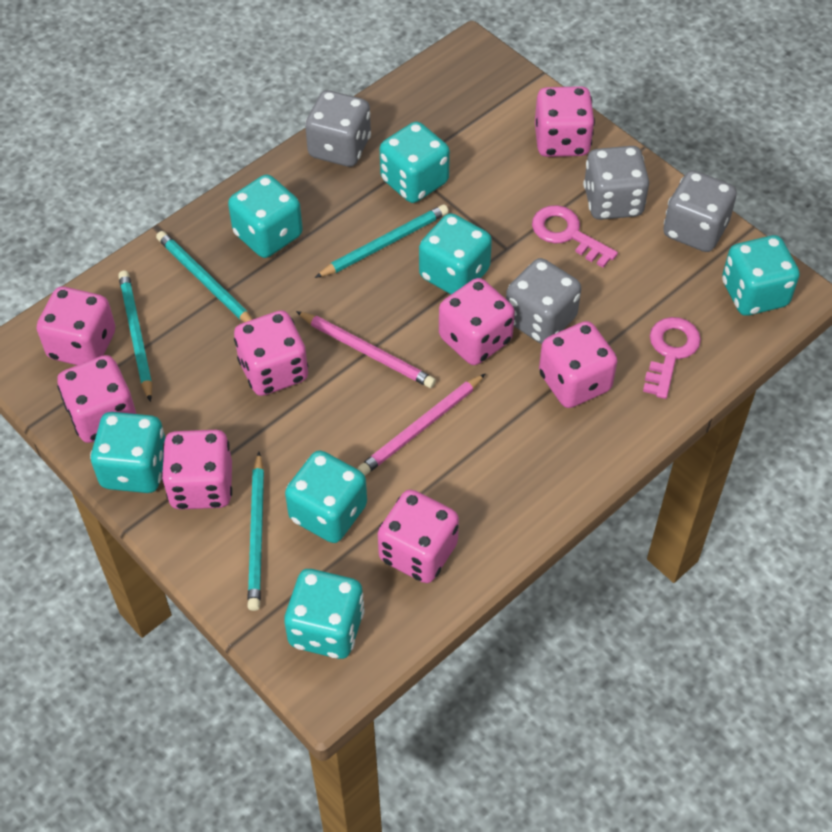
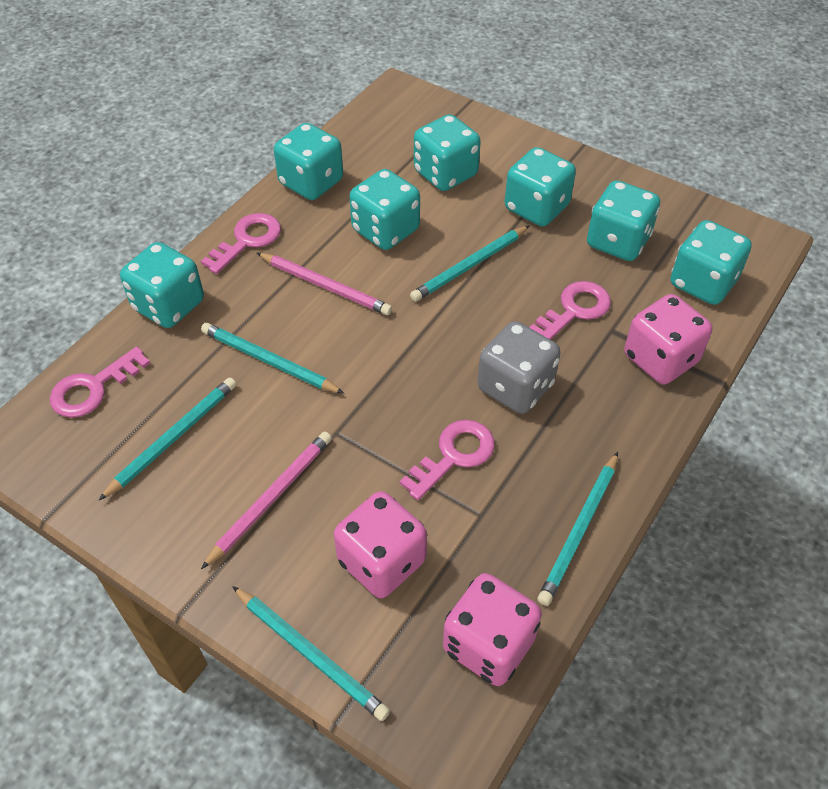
grey dice: [305,90,371,167] [506,258,581,344] [583,146,649,220] [663,170,737,252] = 4 -> [478,321,561,414] = 1
pink dice: [37,287,115,365] [57,355,136,443] [161,430,232,510] [234,310,308,396] [378,490,459,583] [439,278,515,365] [535,86,595,157] [539,321,617,408] = 8 -> [334,491,427,598] [443,573,542,686] [624,294,712,385] = 3
pink key: [532,205,618,268] [643,317,701,399] = 2 -> [50,347,150,418] [201,213,281,274] [400,420,495,501] [529,281,611,340] = 4
turquoise pencil: [118,271,152,402] [156,231,253,322] [247,452,264,611] [315,205,449,278] = 4 -> [99,378,236,500] [201,323,344,393] [232,586,390,721] [410,225,530,302] [537,452,618,606] = 5

